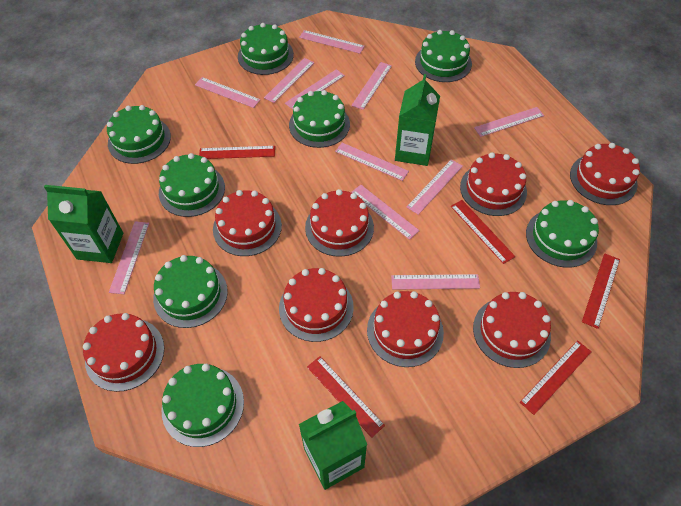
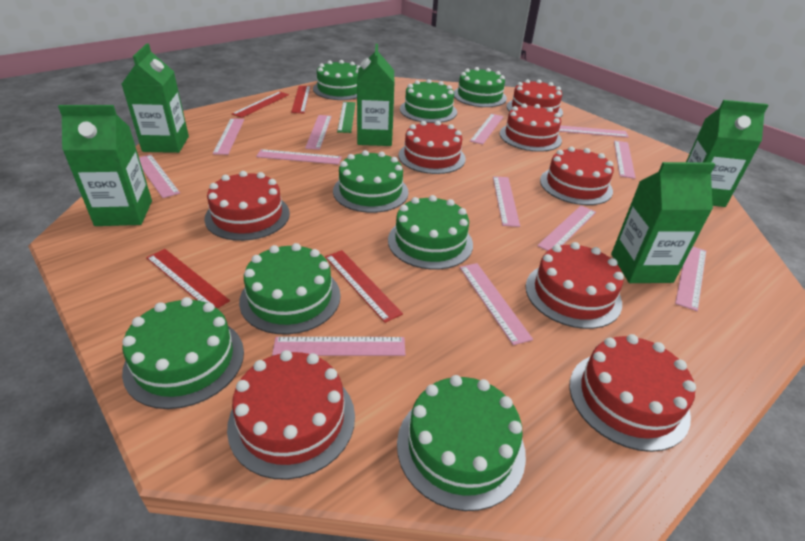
green carton: [44,185,123,263] [299,401,367,490] [395,74,440,166] = 3 -> [58,105,152,226] [122,43,189,153] [357,44,394,146] [611,162,716,283] [686,100,768,207] = 5
green ruler: none = 0 -> [337,102,356,133] = 1
pink ruler: [109,221,149,294] [195,77,261,108] [264,58,315,103] [285,69,345,110] [299,30,365,54] [335,143,409,181] [351,185,420,240] [352,62,392,110] [391,274,480,290] [406,159,463,215] [474,107,544,137] = 11 -> [139,155,180,198] [213,118,244,155] [256,149,342,165] [272,337,405,356] [305,115,332,150] [460,263,533,345] [470,114,503,144] [493,176,520,227] [537,206,596,251] [559,125,629,138] [614,140,636,179] [675,247,706,311] = 12
red ruler: [199,146,275,159] [307,356,385,438] [451,200,515,264] [520,340,592,415] [582,253,620,329] = 5 -> [146,249,230,309] [232,92,289,118] [291,86,311,113] [325,250,403,323] = 4

